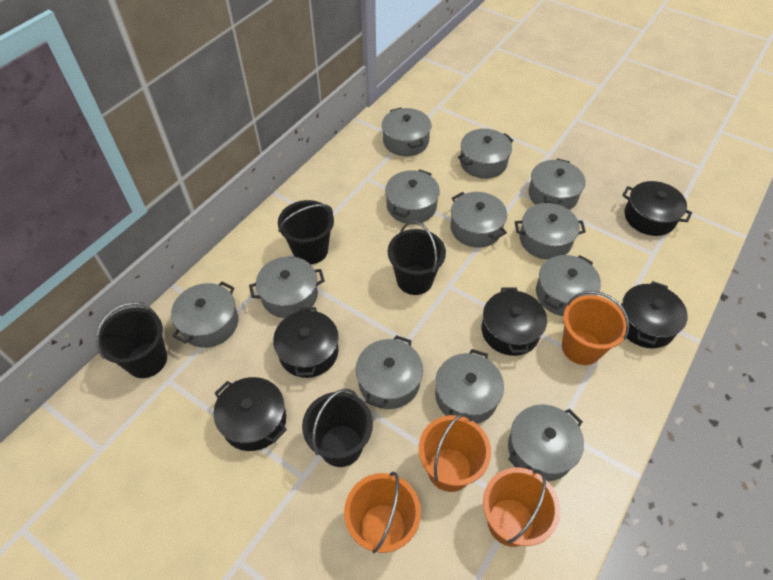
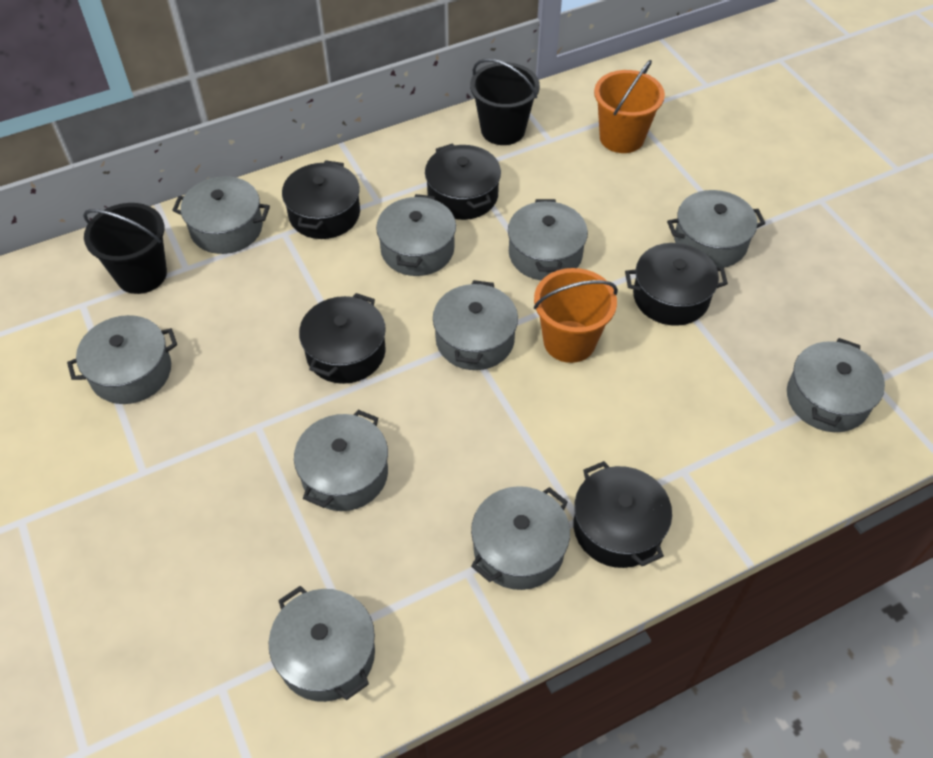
black bucket: [96,302,167,378] [278,200,334,264] [302,389,373,467] [388,221,446,295] = 4 -> [83,203,167,294] [470,59,540,145] = 2
grey pot: [171,282,238,348] [249,257,325,318] [356,335,423,409] [382,108,431,156] [385,169,440,224] [435,349,504,424] [451,192,507,248] [458,129,514,179] [508,404,584,481] [515,203,586,260] [529,158,586,210] [536,255,601,316] = 12 -> [67,315,177,404] [172,176,270,254] [269,586,375,702] [294,410,388,511] [376,194,456,276] [433,280,518,370] [471,486,570,590] [508,199,588,280] [667,190,765,268] [787,338,885,432] = 10
orange bucket: [344,472,421,554] [419,413,491,492] [483,468,560,547] [562,291,629,365] = 4 -> [534,268,618,363] [594,60,665,153] = 2

